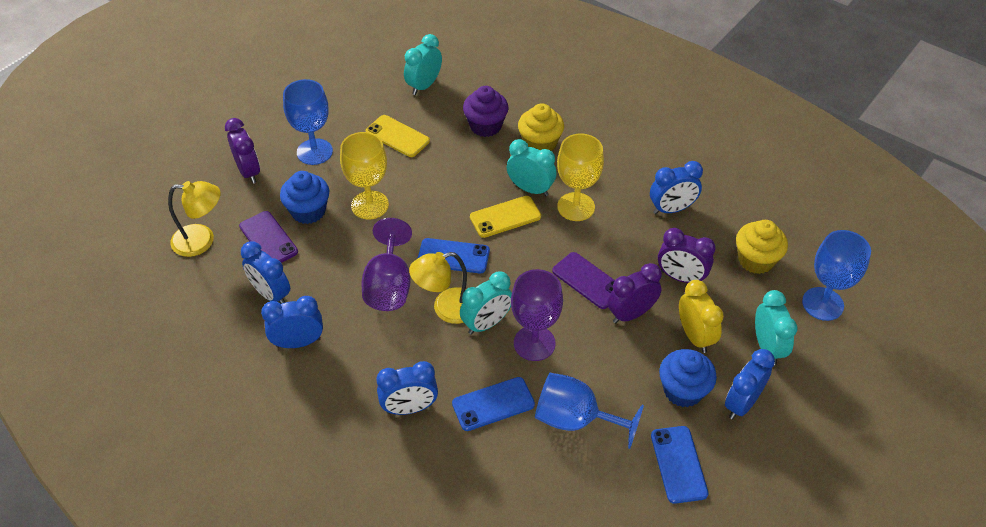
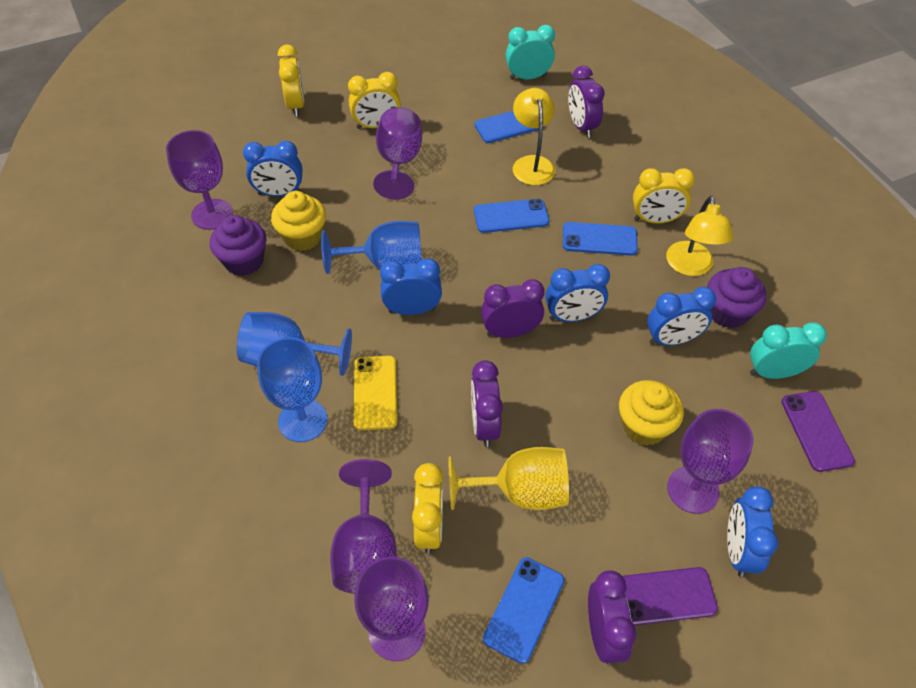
blue cupcake: [280,171,329,224] [659,349,717,407] = 2 -> none = 0
blue phone: [417,238,490,273] [452,377,535,431] [651,426,708,504] = 3 -> [474,111,544,143] [474,199,549,233] [483,557,564,664] [563,222,638,256] = 4
purple clock: [225,118,260,184] [607,263,662,323] [658,228,716,283] = 3 -> [471,360,503,447] [481,279,545,338] [568,66,605,138] [588,570,636,665] = 4
purple cupcake: [463,86,509,137] = 1 -> [210,215,267,276] [707,267,766,328] = 2
purple goblet: [362,218,412,311] [511,269,563,361] = 2 -> [166,130,233,230] [330,459,397,594] [354,556,429,661] [373,107,422,200] [667,409,754,514] = 5
turquoise clock: [404,34,442,95] [460,271,512,335] [507,139,556,196] [755,290,797,365] = 4 -> [506,25,555,79] [750,322,827,379] = 2
yellow clock: [679,280,724,353] = 1 -> [278,44,304,116] [348,72,401,129] [412,463,443,554] [633,168,695,224] = 4
yellow goblet: [340,132,389,219] [557,134,604,221] = 2 -> [449,447,569,510] = 1
yellow phone: [366,115,430,157] [470,196,541,238] = 2 -> [354,356,397,430] = 1

